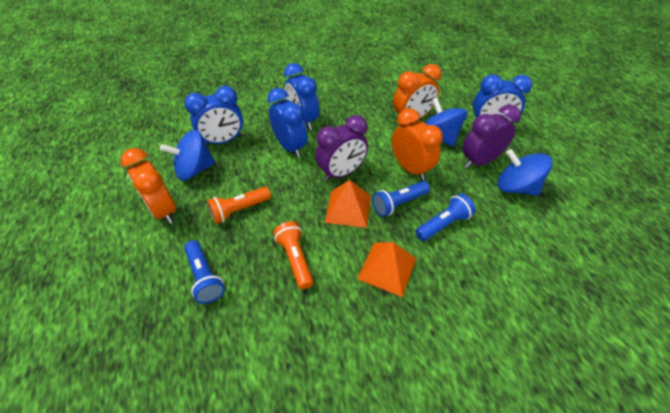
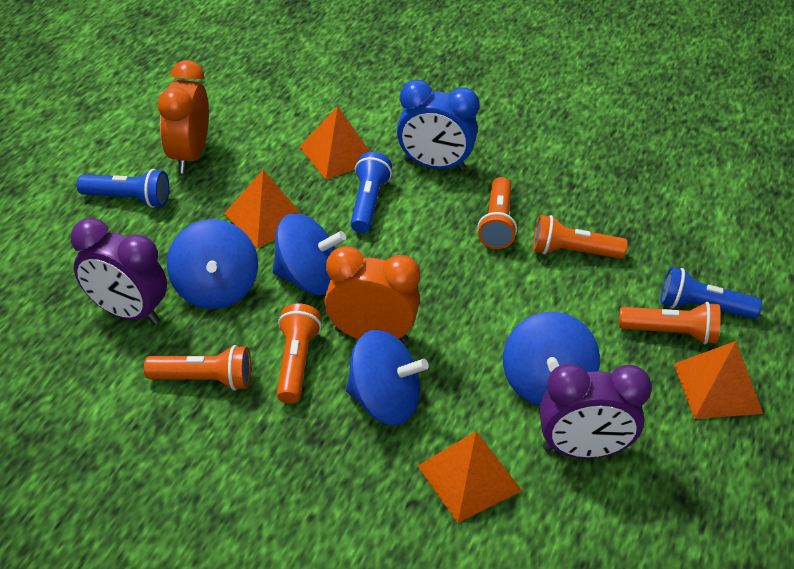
blue clock: [184,86,243,146] [267,88,307,158] [284,63,319,130] [472,74,532,124] = 4 -> [397,80,479,171] = 1
blue spinning top: [160,130,215,181] [425,97,468,146] [497,149,552,196] = 3 -> [167,219,258,309] [273,213,346,295] [346,330,429,426] [503,312,600,406] = 4
orange clock: [121,148,176,224] [392,108,443,180] [393,64,441,119] = 3 -> [158,60,209,173] [325,246,420,343] = 2
orange flashlight: [207,187,271,224] [273,221,314,289] = 2 -> [144,345,251,391] [277,303,322,404] [477,177,517,249] [533,215,628,259] [619,302,721,344] = 5
orange pyramid: [325,180,371,228] [357,242,416,297] = 2 -> [224,170,301,248] [299,106,370,180] [418,431,522,523] [674,341,763,419] = 4

